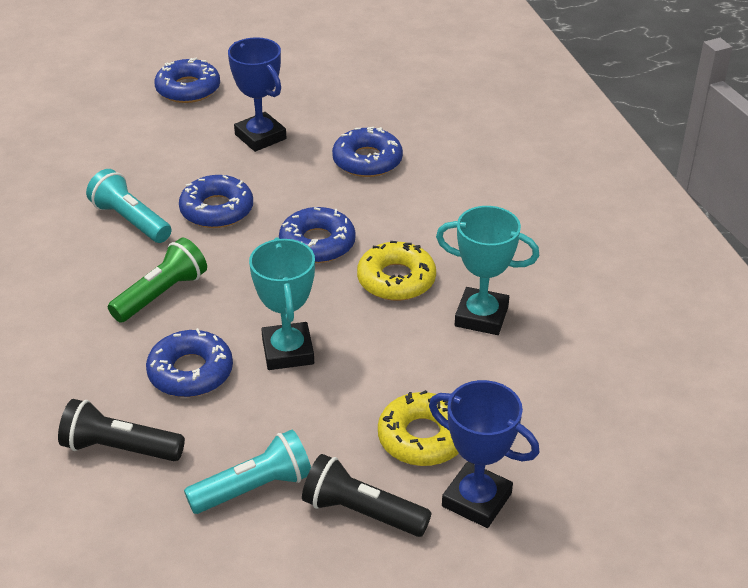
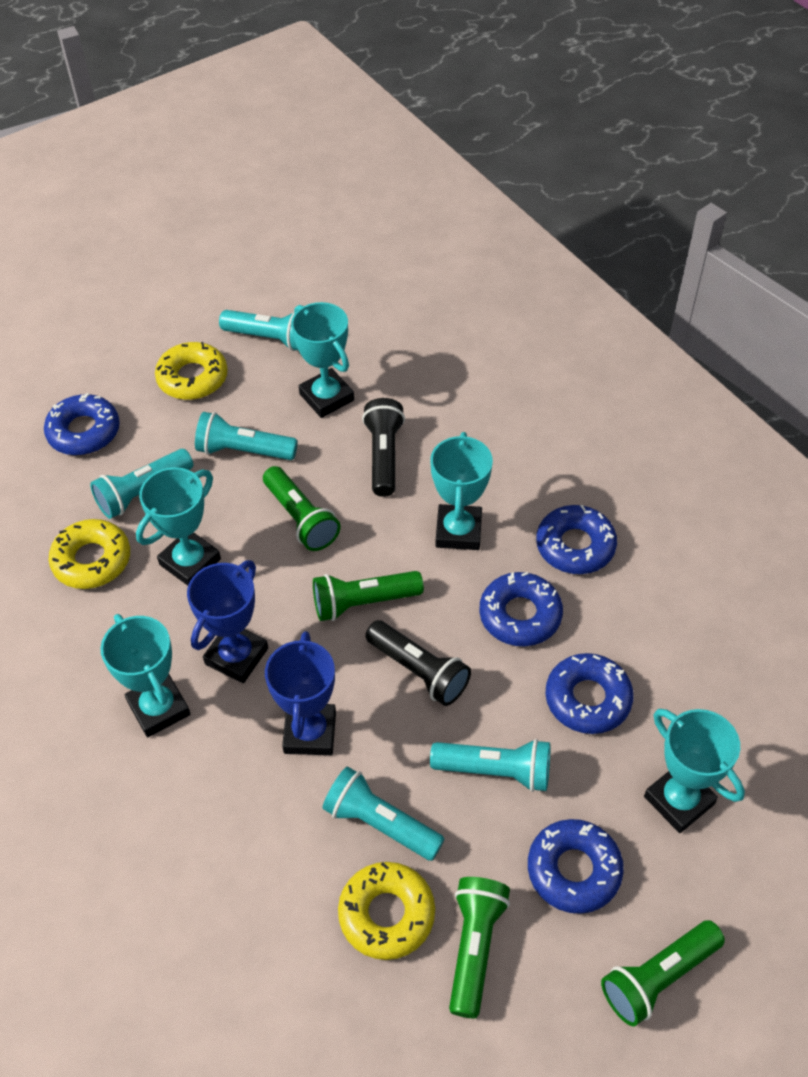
green flashlight: [108,238,207,322] = 1 -> [263,466,340,551] [313,571,424,621] [449,877,510,1018] [601,920,725,1026] = 4
turquoise flashlight: [86,169,171,243] [184,430,311,514] = 2 -> [90,449,193,519] [195,412,298,460] [219,310,298,351] [322,766,445,861] [430,739,550,792] = 5
turquoise trophy: [249,237,315,370] [436,206,539,335] = 2 -> [100,614,190,737] [136,467,221,586] [291,302,354,418] [430,432,493,550] [644,709,745,833] = 5
yellow donut: [357,241,436,301] [378,390,459,466] = 2 -> [49,519,130,589] [155,342,228,400] [338,862,435,960] = 3

